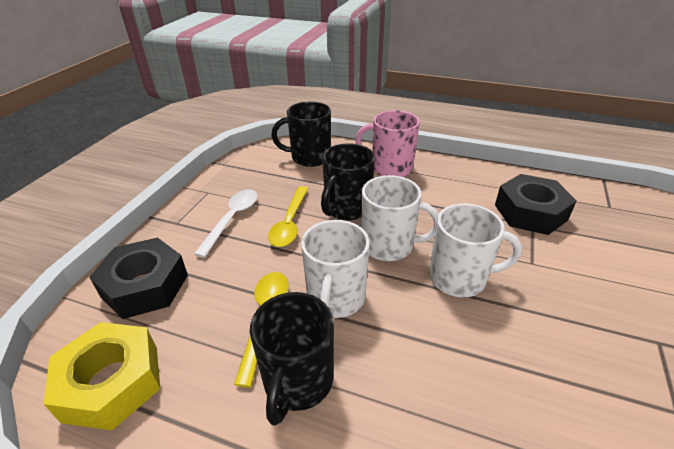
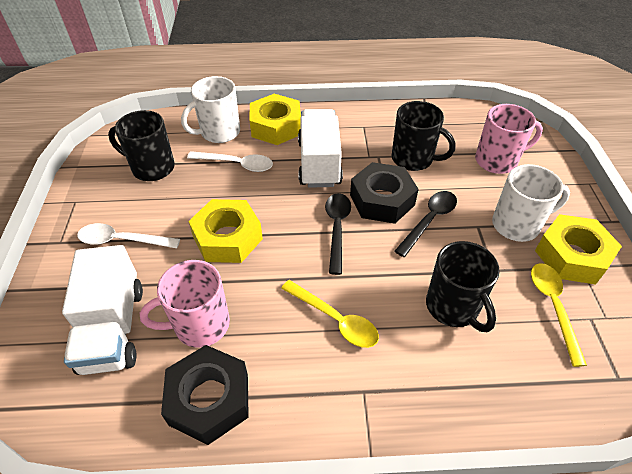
black spoon: none = 0 -> [325,193,351,275] [395,191,457,257] = 2
pink mug: [355,110,420,177] = 1 -> [140,260,230,348] [475,104,543,174] = 2
white mug: [301,220,370,318] [362,175,439,261] [429,203,522,297] = 3 -> [181,76,240,143] [492,164,570,242] = 2
white spoon: [194,189,257,258] = 1 -> [77,223,180,248] [187,151,273,172] = 2
white truck: none = 0 -> [62,245,143,375] [298,109,343,188] = 2
yellow nut: [43,322,160,430] = 1 -> [189,199,263,263] [250,94,301,145] [535,214,622,285] = 3

